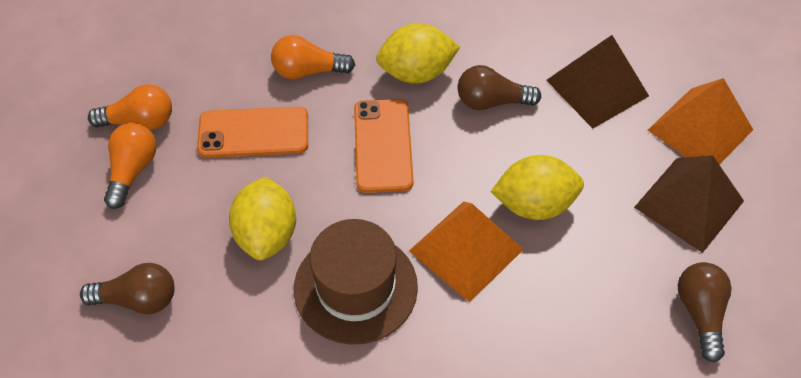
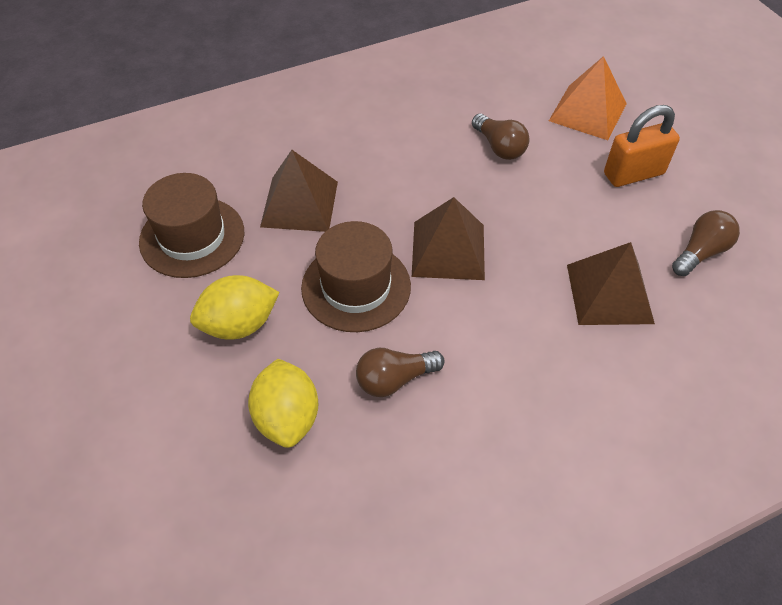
brown hat: [294,219,418,345] = 1 -> [139,173,244,278] [301,221,411,332] = 2
brown pyramid: [546,35,649,129] [634,155,744,253] = 2 -> [260,150,338,232] [412,197,485,280] [567,242,655,325] = 3
orange light bulb: [88,84,172,130] [104,123,157,209] [271,35,355,79] = 3 -> none = 0
orange padlock: none = 0 -> [604,105,680,187] = 1
orange phone: [197,107,308,158] [354,99,414,193] = 2 -> none = 0
orange pyramid: [409,201,524,302] [648,78,753,164] = 2 -> [549,56,627,140] = 1
yellow lemon: [229,177,296,260] [376,23,460,83] [491,155,584,220] = 3 -> [190,275,280,340] [248,359,318,448] = 2

